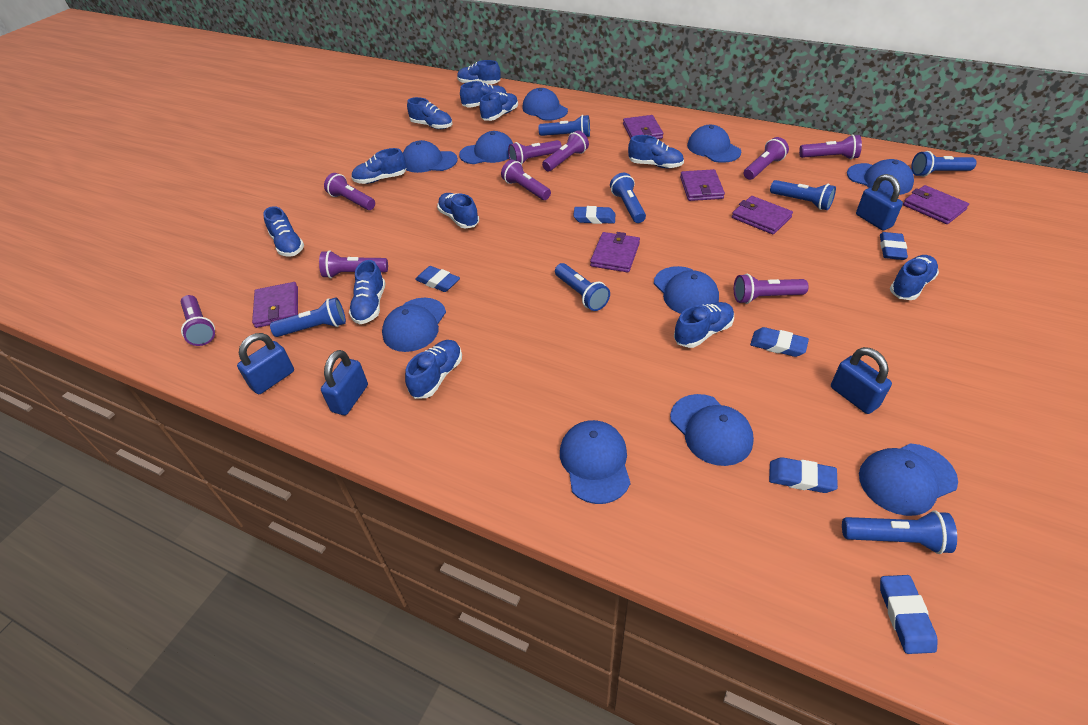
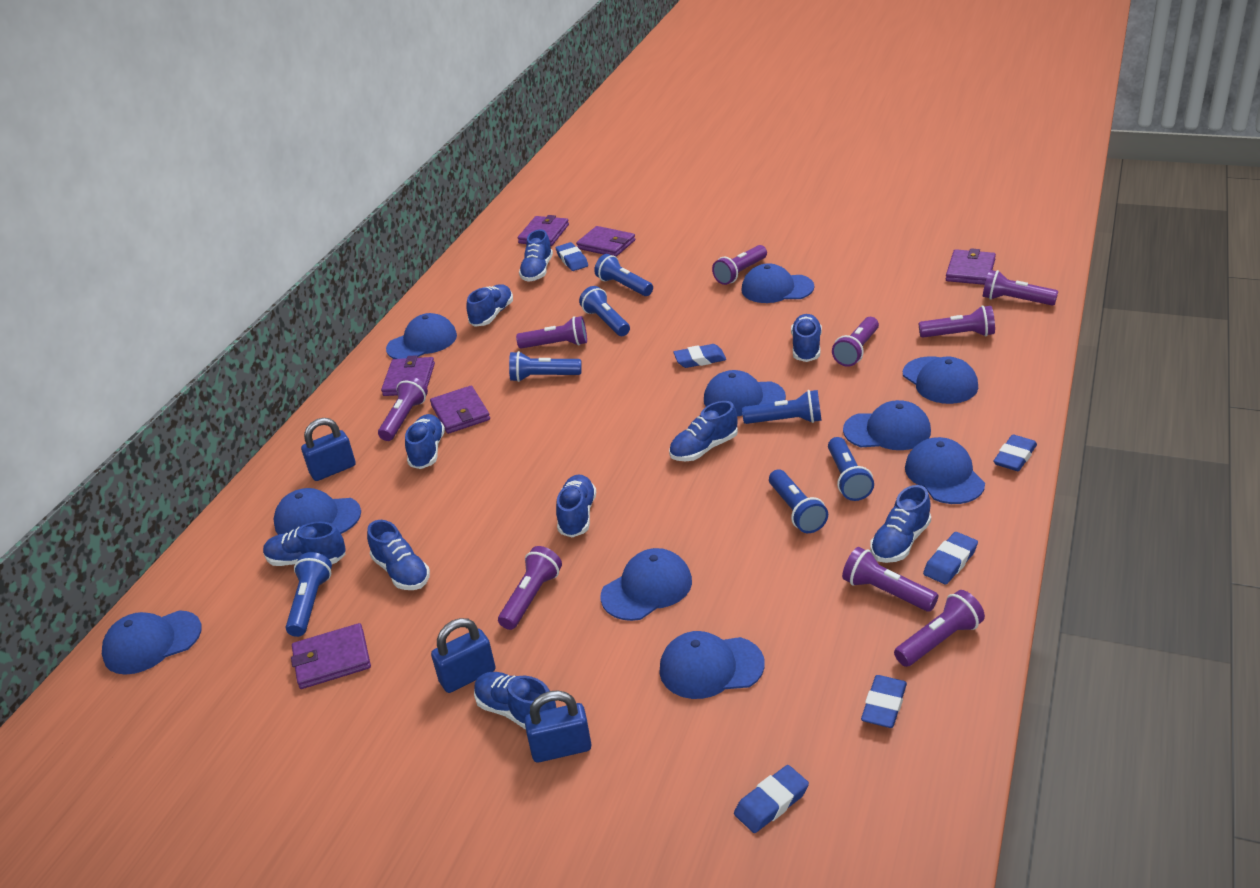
blue padlock: [237,333,294,394] [321,350,368,415] [831,347,892,414] [856,174,903,230] = 4 -> [301,418,356,481] [431,618,495,693] [524,690,591,762] = 3
blue shoe: [263,206,304,257] [349,260,386,324] [351,148,407,184] [405,340,462,399] [407,97,452,129] [437,193,479,229] [457,60,501,84] [460,81,507,108] [480,92,518,121] [628,135,684,168] [674,302,734,348] [890,255,939,300] = 12 -> [263,522,346,566] [367,520,430,590] [405,414,445,469] [466,285,513,327] [474,672,556,729] [519,229,553,282] [556,474,596,537] [669,401,738,461] [791,314,822,362] [870,485,931,563] = 10

